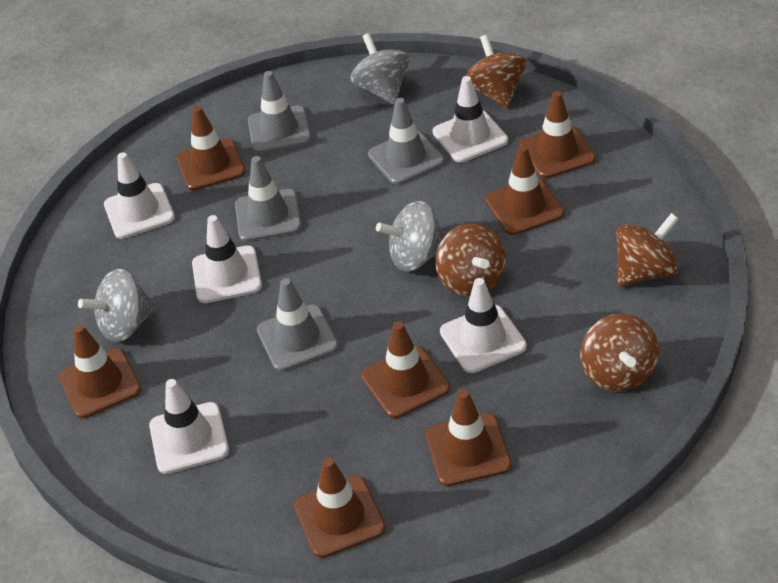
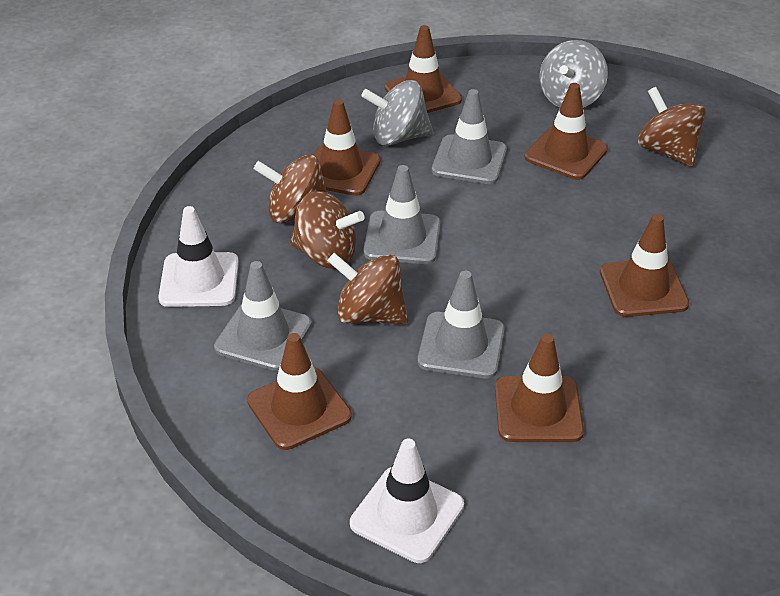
brown traffic cone: [59,324,141,419] [177,106,245,191] [294,458,386,558] [361,321,450,418] [426,389,512,486] [485,145,564,235] [519,91,596,178] = 7 -> [247,333,352,450] [313,99,381,196] [385,25,462,113] [495,334,584,442] [525,83,608,180] [600,214,689,317] = 6
grey spinning top: [78,269,157,343] [350,33,410,105] [376,201,445,272] = 3 -> [361,80,433,146] [540,40,608,108] = 2
white traffic cone: [104,152,175,239] [149,379,229,474] [192,215,262,303] [433,76,508,162] [440,278,527,373] = 5 -> [158,206,239,307] [350,439,464,563] = 2

